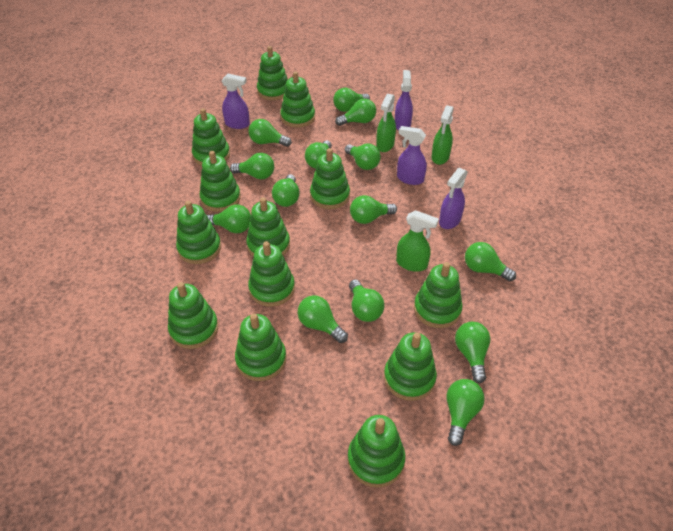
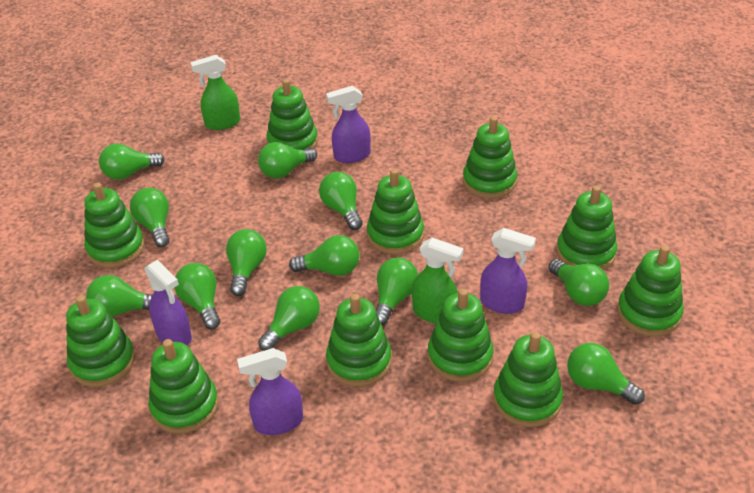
green light bulb: [207,204,251,233] [230,153,274,180] [248,119,292,147] [272,174,300,207] [298,295,348,343] [305,140,332,169] [333,88,370,112] [335,99,376,126] [345,144,381,170] [349,279,385,322] [350,195,397,224] [447,379,485,446] [455,322,491,384] [465,242,516,281] = 14 -> [86,275,152,317] [99,144,165,180] [130,188,170,247] [174,263,220,329] [226,229,267,296] [258,142,317,178] [258,286,320,351] [289,235,360,276] [319,172,363,230] [376,257,418,325] [549,259,609,306] [567,343,645,405] = 12
green spray bottle: [376,94,396,152] [396,210,439,272] [432,105,454,165] = 3 -> [190,55,240,130] [412,238,464,323] = 2
green stacking toy: [168,282,218,349] [176,201,221,264] [192,108,230,166] [199,151,241,212] [235,314,287,381] [246,197,290,257] [248,241,295,307] [257,46,287,100] [280,72,315,128] [310,148,350,209] [348,415,405,488] [384,332,437,401] [414,262,463,328] = 13 -> [66,295,135,387] [84,182,144,268] [148,339,218,434] [266,79,318,149] [326,294,392,387] [367,169,424,254] [428,289,493,382] [463,116,517,199] [493,332,563,427] [556,185,617,270] [617,245,684,337] = 11

